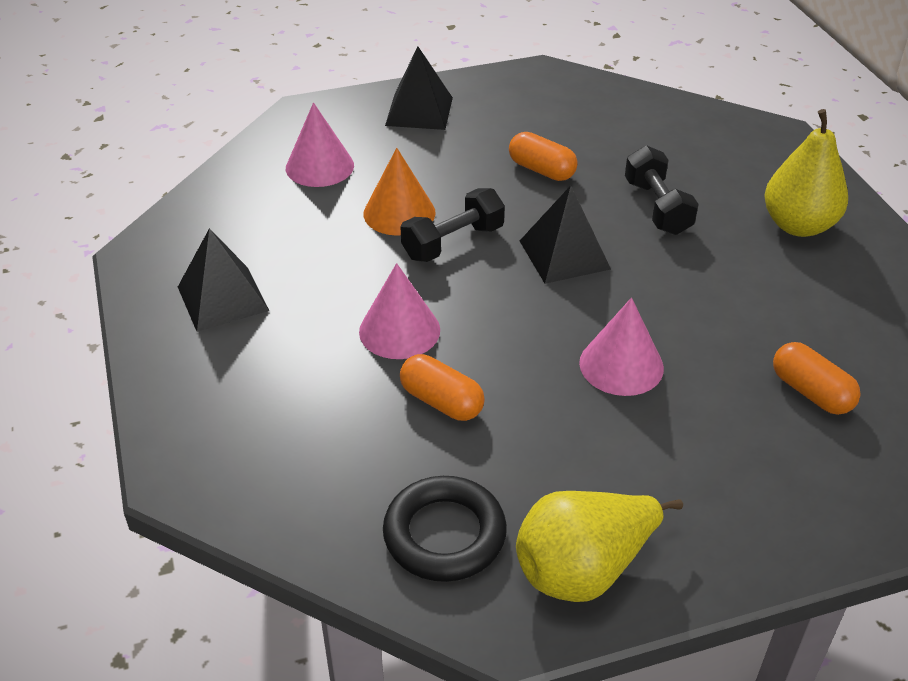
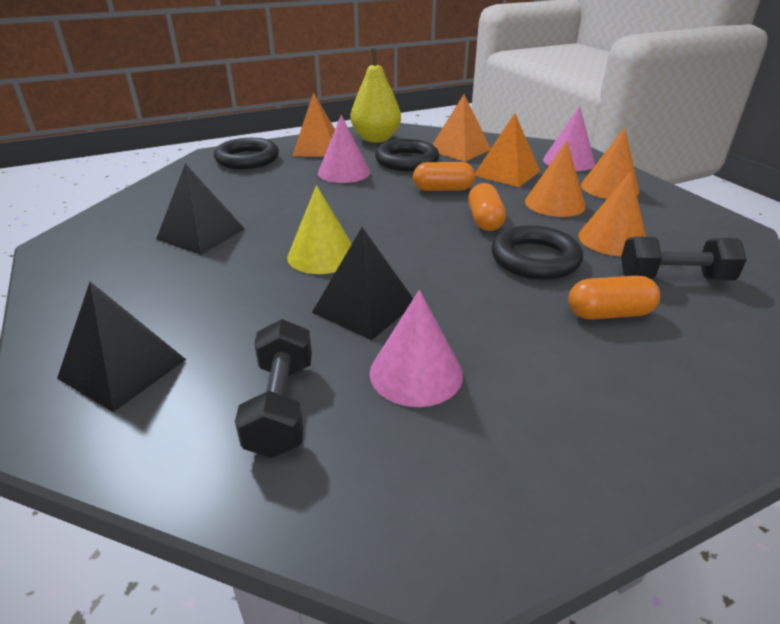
black ring: [383,476,507,582] = 1 -> [214,138,279,169] [375,139,439,171] [491,225,583,280] = 3
orange cone: [364,148,436,236] = 1 -> [525,141,586,217] [578,171,646,256] [581,128,639,199] = 3
orange pyramid: none = 0 -> [292,92,335,157] [433,94,491,162] [475,113,540,187] = 3
yellow cone: none = 0 -> [287,185,352,274] = 1
yellow pear: [516,491,683,602] [764,109,848,237] = 2 -> [351,49,401,143] = 1

